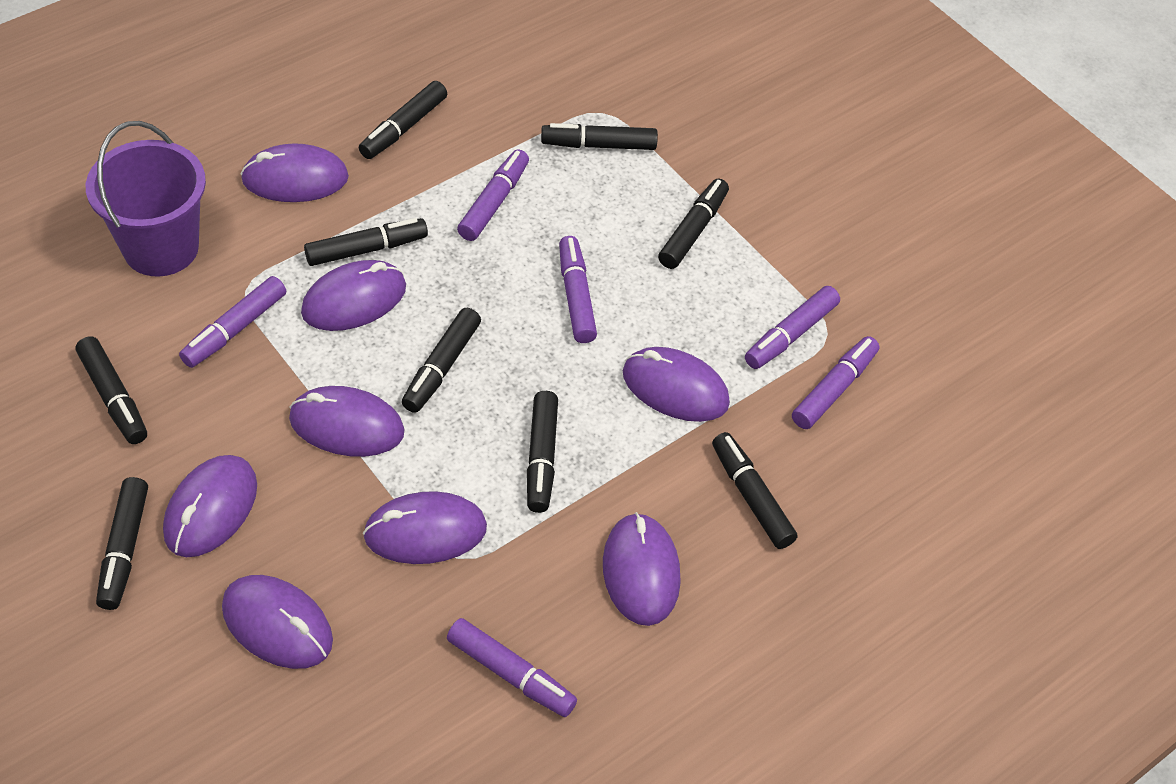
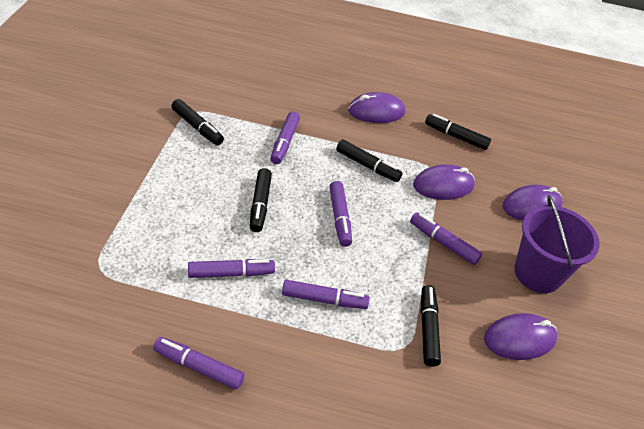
black marker: [76,336,147,444] [96,477,148,610] [304,218,428,266] [359,81,447,159] [402,308,481,413] [527,391,558,513] [541,123,658,150] [658,179,729,269] [712,432,797,549] = 9 -> [171,99,224,145] [250,168,272,232] [336,140,403,182] [421,285,441,367] [425,114,491,150] = 5
purple mouse: [163,455,257,557] [222,575,333,669] [240,143,349,202] [289,386,405,457] [301,260,406,331] [363,491,487,564] [603,512,681,626] [623,347,730,422] = 8 -> [348,92,405,123] [413,164,475,200] [484,313,557,360] [503,185,562,220] = 4

